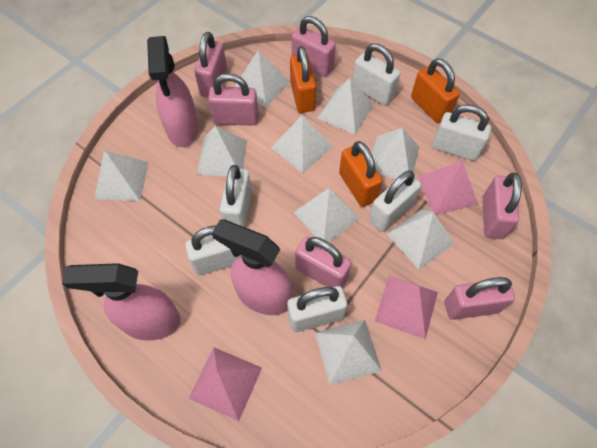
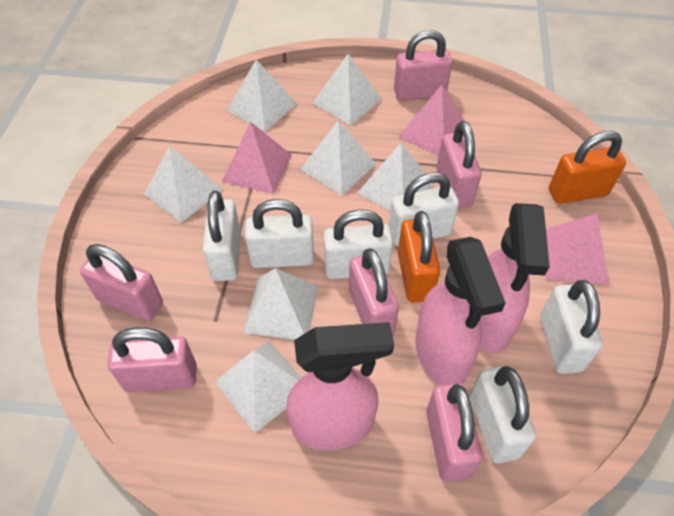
orange padlock: [290,46,316,113] [339,141,383,207] [411,58,460,124] = 3 -> [398,211,440,303] [549,131,626,204] = 2
white pyramid: [94,150,149,201] [197,126,247,177] [235,50,290,108] [271,115,333,173] [293,187,360,242] [315,320,382,385] [317,78,374,135] [372,128,420,179] [387,209,455,270] = 9 -> [144,146,223,223] [214,342,301,433] [227,60,297,132] [243,268,318,340] [300,120,376,196] [313,53,382,126] [357,142,434,211] = 7

